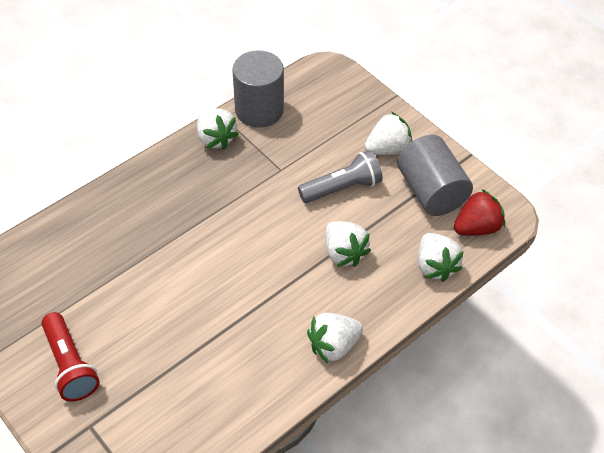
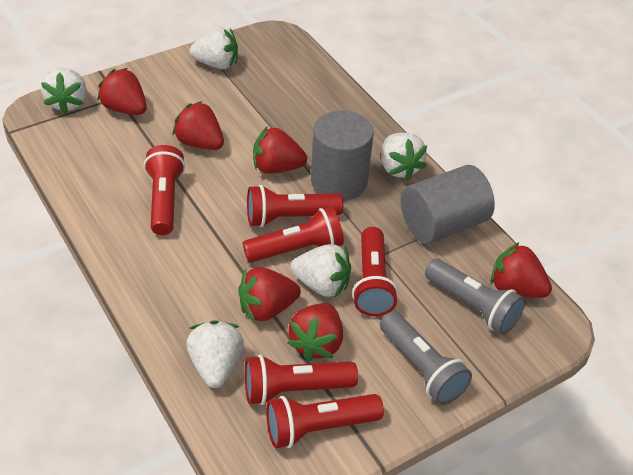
grey flashlight: [298,150,383,203] = 1 -> [380,311,472,405] [425,259,525,335] = 2
red flashlight: [41,312,100,402] = 1 -> [144,145,185,235] [243,207,344,263] [245,355,358,405] [247,185,343,227] [266,394,384,448] [352,227,398,316] = 6
red strawberry: [454,189,505,236] = 1 -> [97,68,147,115] [172,101,224,150] [238,267,301,321] [253,127,307,174] [288,303,343,361] [491,242,552,298] = 6

